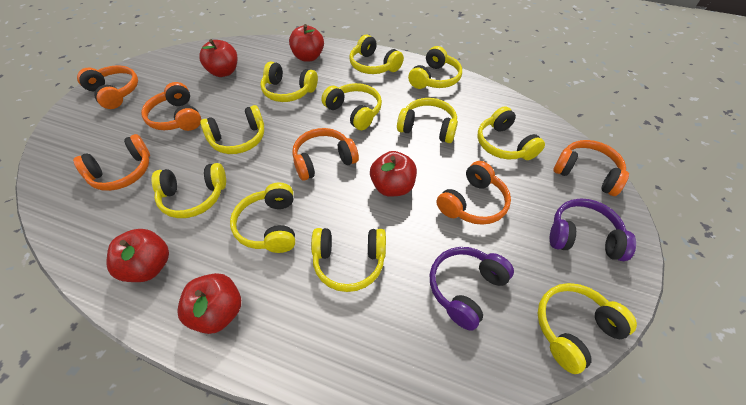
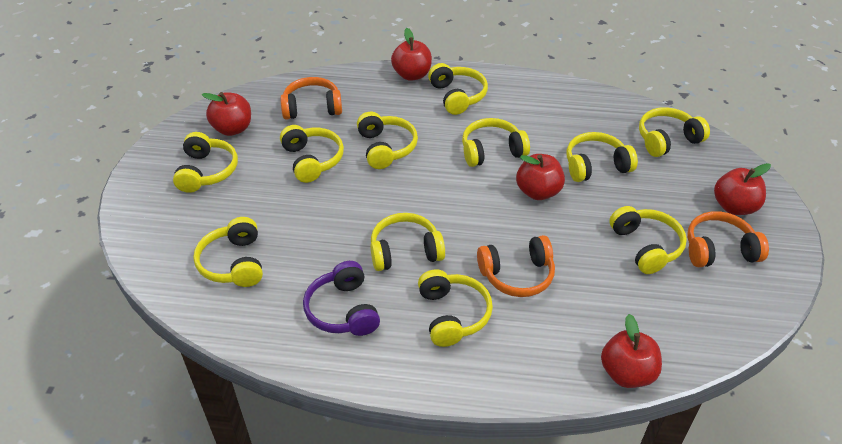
orange headphones: [73,134,150,191] [77,65,138,109] [141,82,201,131] [292,128,359,181] [436,161,511,225] [553,140,629,196] = 6 -> [280,77,342,119] [477,235,555,297] [687,211,769,267] = 3
purple headphones: [430,247,514,331] [550,198,636,261] = 2 -> [303,261,380,336] = 1

